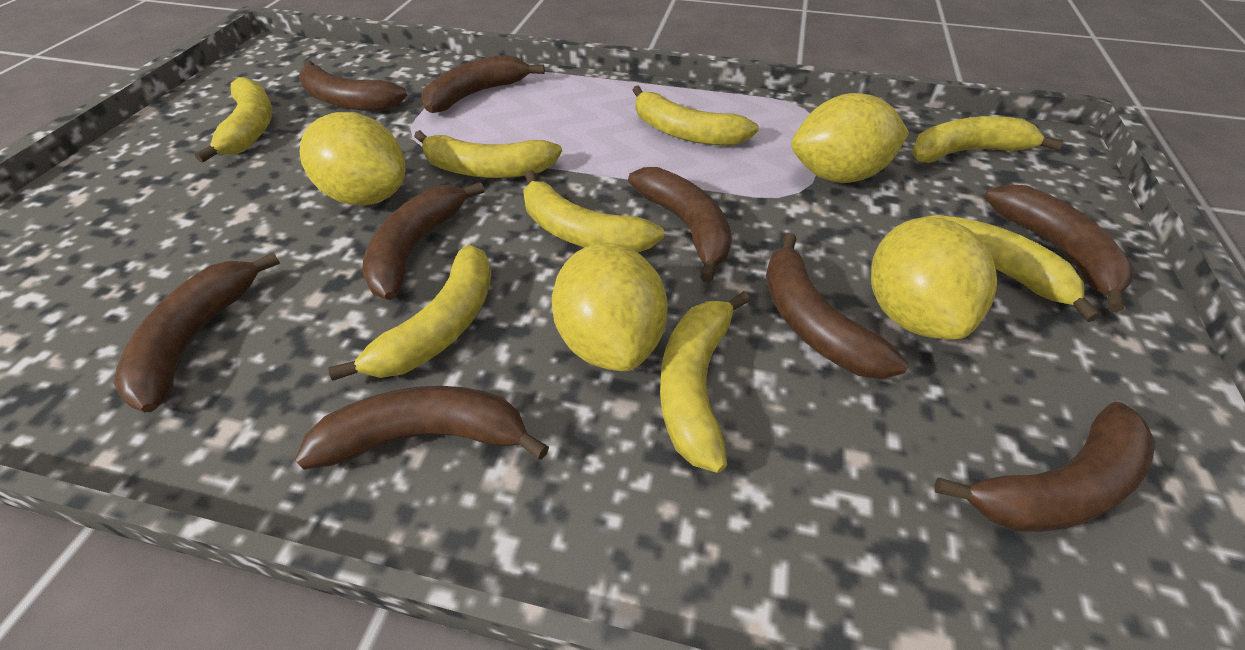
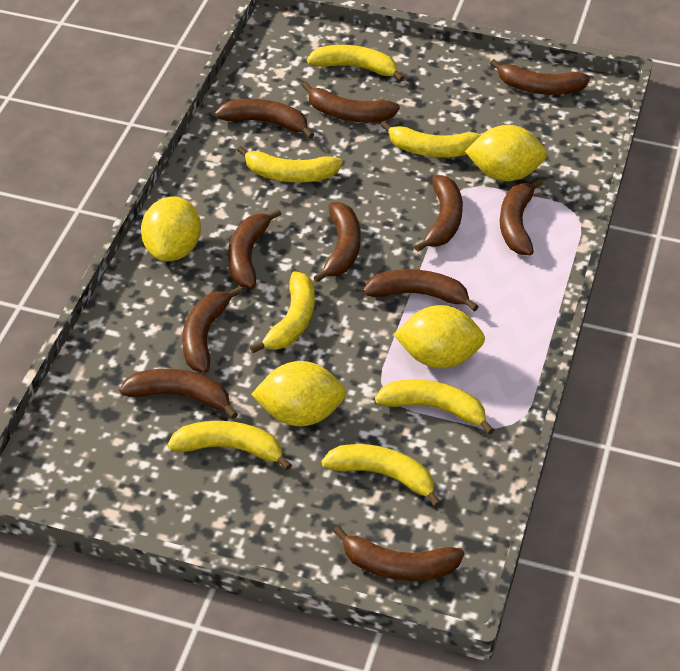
brown banana: [114,252,280,412] [295,386,549,470] [299,61,407,111] [362,182,485,300] [421,55,545,113] [628,167,732,283] [766,233,908,379] [935,402,1155,532] [985,184,1134,313] = 9 -> [119,369,238,419] [182,287,242,373] [215,99,314,139] [228,209,281,289] [302,82,400,122] [314,202,361,283] [333,526,464,581] [363,269,479,312] [414,175,463,252] [490,59,590,95] [500,178,543,255] = 11
yellow banana: [194,77,273,163] [328,245,492,381] [414,130,562,178] [523,170,664,252] [632,86,759,146] [660,291,750,473] [911,116,1063,163] [921,215,1101,322] = 8 -> [167,421,292,470] [237,146,342,182] [250,271,315,353] [307,45,404,82] [321,444,441,508] [375,380,494,435] [380,121,481,157] = 7

